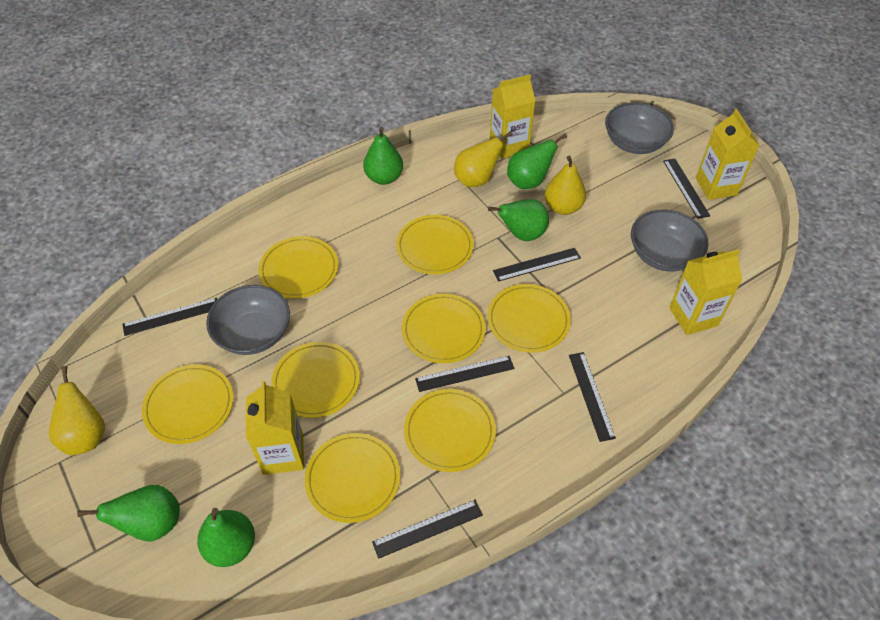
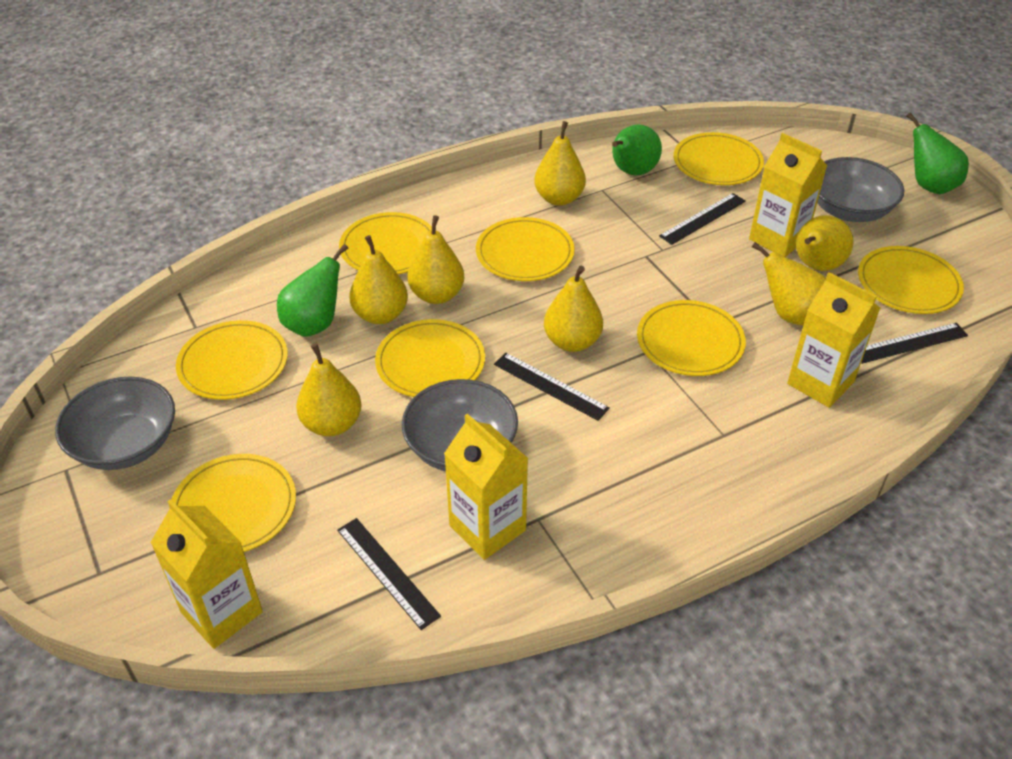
black ruler: [123,297,217,336] [372,500,483,559] [415,356,514,392] [493,248,581,281] [569,352,616,442] [663,158,710,219] = 6 -> [337,518,441,630] [494,353,610,421] [659,193,746,245] [861,323,968,364] = 4
green pear: [77,485,180,541] [197,508,255,567] [363,127,403,185] [488,199,549,241] [507,134,567,189] = 5 -> [277,244,349,337] [612,124,662,175] [906,112,969,194] = 3
yellow pear: [49,366,105,455] [454,131,513,187] [545,155,586,215] = 3 -> [296,343,361,436] [349,235,408,324] [407,215,464,304] [534,121,586,206] [544,266,603,352] [752,242,826,325] [796,215,853,271] = 7

